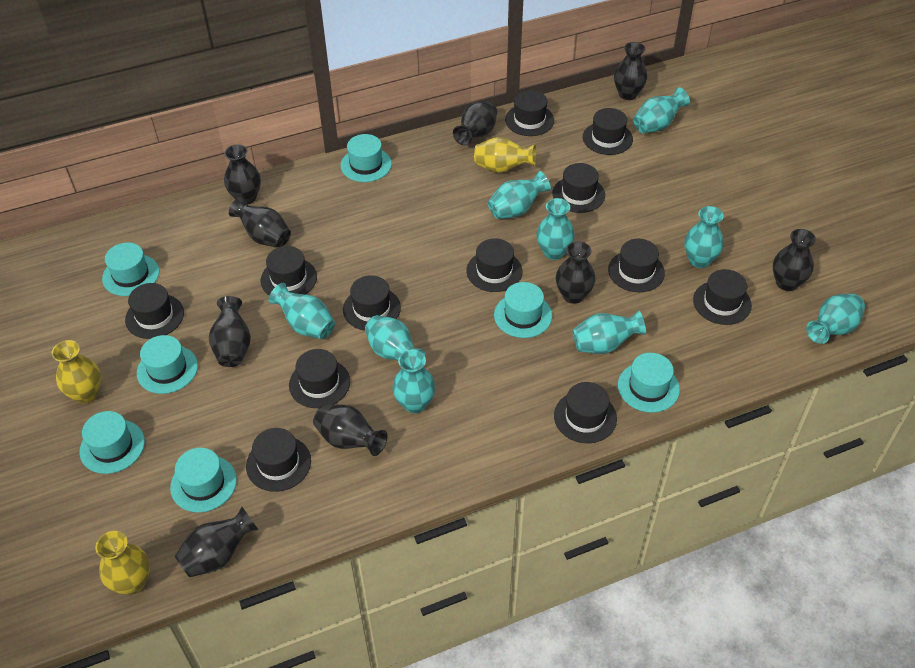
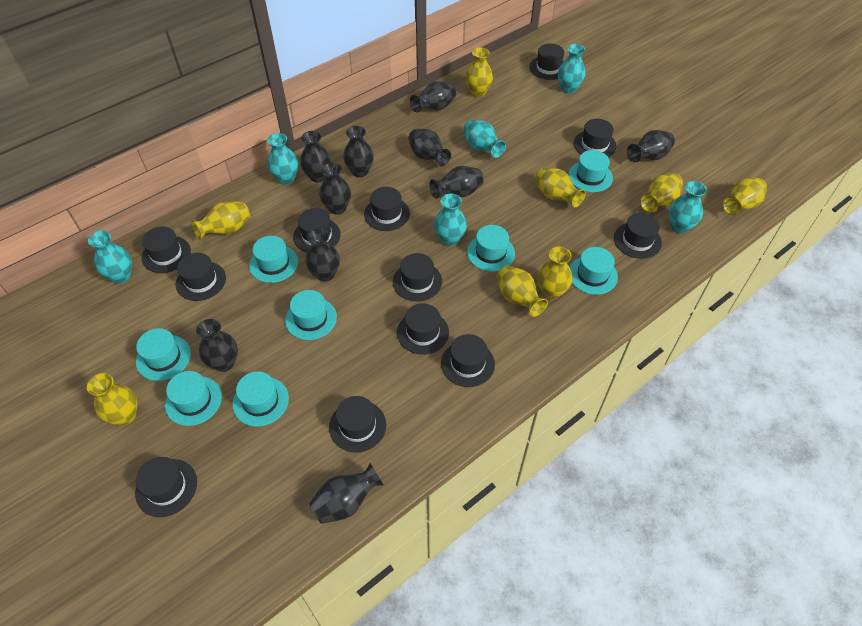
black vase: [175,506,258,577] [209,296,251,367] [224,144,261,205] [229,197,291,248] [313,404,387,456] [453,101,497,145] [556,241,595,304] [614,42,647,100] [773,229,816,291] = 9 -> [196,319,238,372] [300,131,331,183] [305,229,340,282] [309,463,383,524] [319,162,351,215] [343,126,374,177] [408,129,451,166] [410,81,456,113] [430,166,484,199] [627,130,675,162] = 10
turquoise hat: [79,411,145,474] [102,243,159,296] [137,335,198,394] [170,448,237,513] [340,134,392,182] [494,282,552,338] [618,353,680,413] = 7 -> [136,328,191,381] [165,371,222,426] [232,371,289,427] [249,236,298,283] [285,290,337,340] [467,225,515,271] [568,150,613,192] [570,247,618,295] = 8
turquoise vase: [268,283,335,339] [365,315,425,360] [392,350,436,414] [488,171,551,219] [536,198,575,260] [572,310,646,354] [633,87,690,133] [685,206,724,268] [806,294,865,344] = 9 -> [88,231,132,283] [267,133,298,185] [434,193,467,246] [463,120,506,158] [558,44,586,94] [669,181,707,234] = 6
yellow vase: [52,340,101,403] [95,531,150,595] [474,137,536,173] = 3 -> [87,373,137,426] [191,201,250,240] [465,47,493,97] [497,265,548,317] [534,168,586,207] [537,246,572,299] [640,173,683,213] [722,177,767,215] = 8

